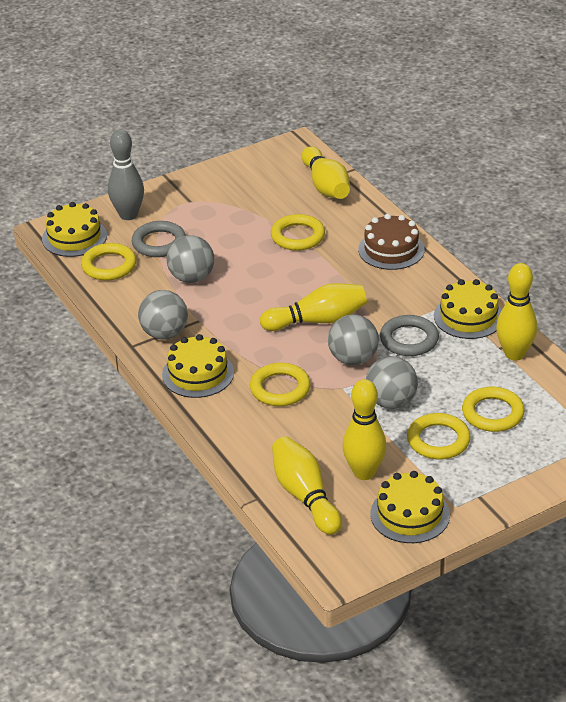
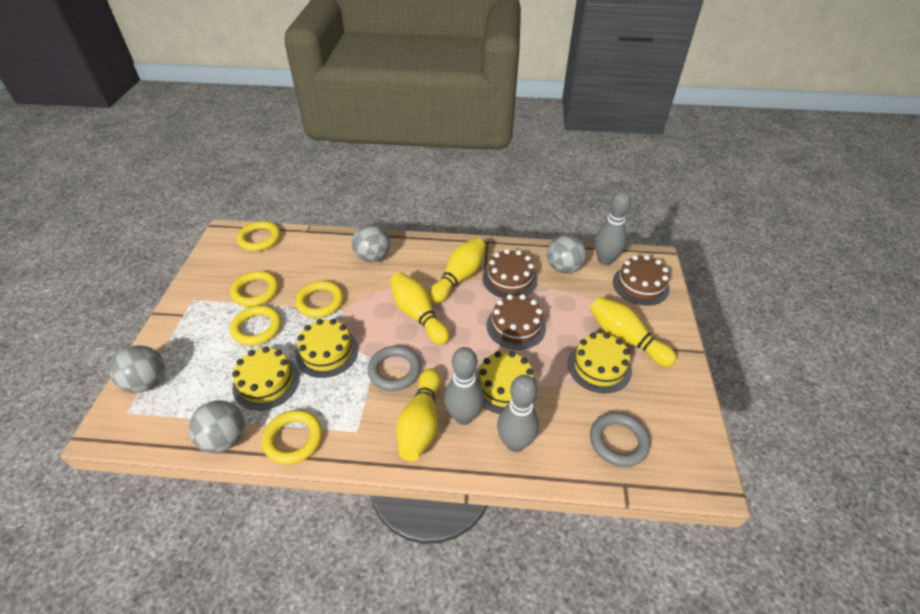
brown cake: [358,214,425,270] = 1 -> [483,249,538,298] [487,294,546,350] [613,255,669,306] = 3
grey bowling pin: [108,129,144,220] = 1 -> [444,347,484,425] [497,375,539,452] [595,191,631,265] = 3
yellow bowling pin: [260,283,367,331] [272,437,342,535] [301,146,350,199] [342,379,387,480] [496,263,537,361] = 5 -> [390,272,449,345] [396,368,441,461] [428,238,486,304] [590,297,676,367] = 4

